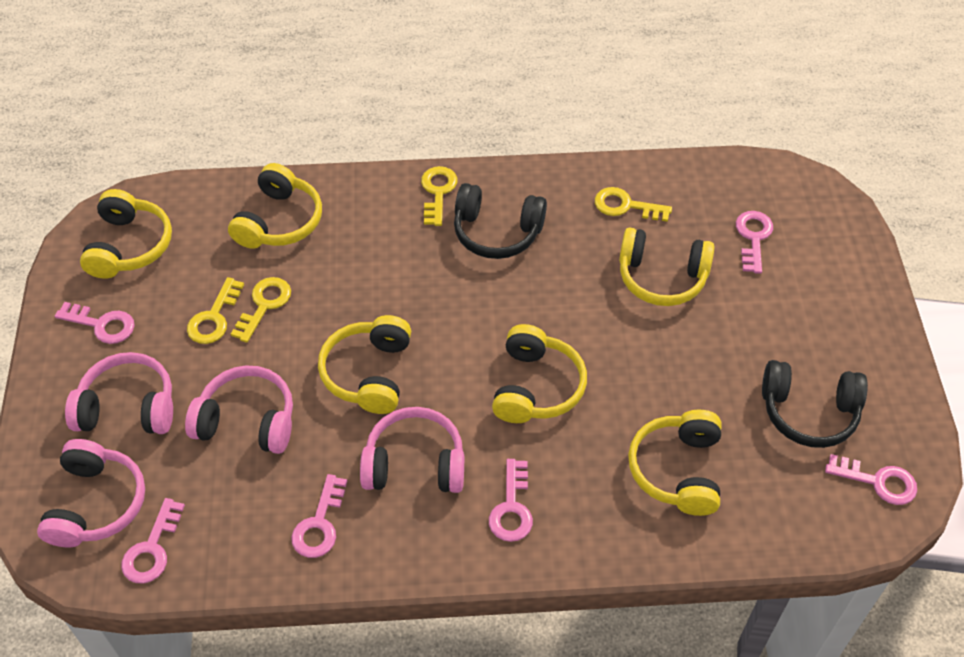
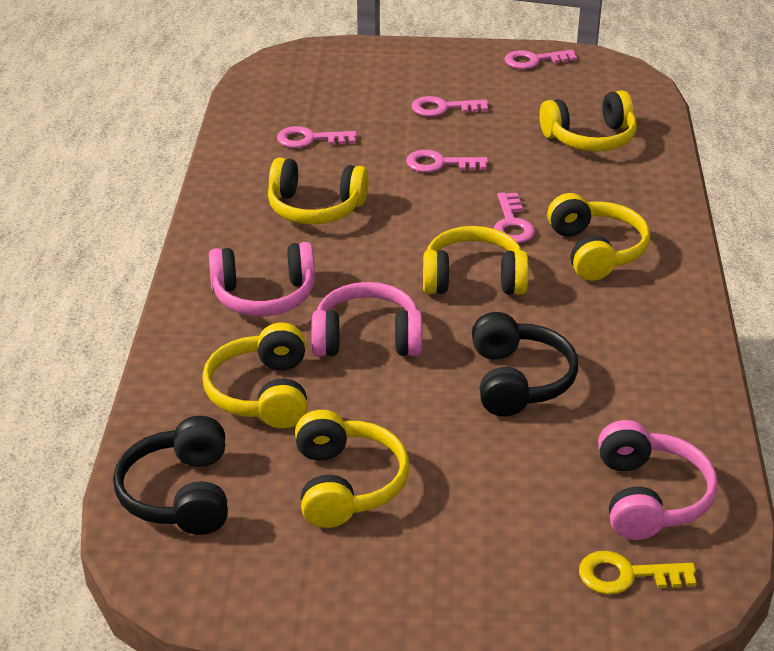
pink headphones: [37,439,145,547] [65,352,173,434] [185,365,293,454] [360,407,464,493] = 4 -> [209,242,315,316] [311,282,423,357] [598,420,717,540] = 3
pink key: [55,302,135,344] [121,498,185,583] [291,474,347,558] [489,459,533,542] [736,211,773,274] [825,454,917,505] = 6 -> [277,126,357,148] [406,150,488,172] [412,96,488,117] [493,192,535,243] [505,50,577,69] = 5
yellow key: [187,277,244,344] [231,277,291,343] [421,166,458,226] [595,187,672,222] = 4 -> [579,551,697,595] = 1

